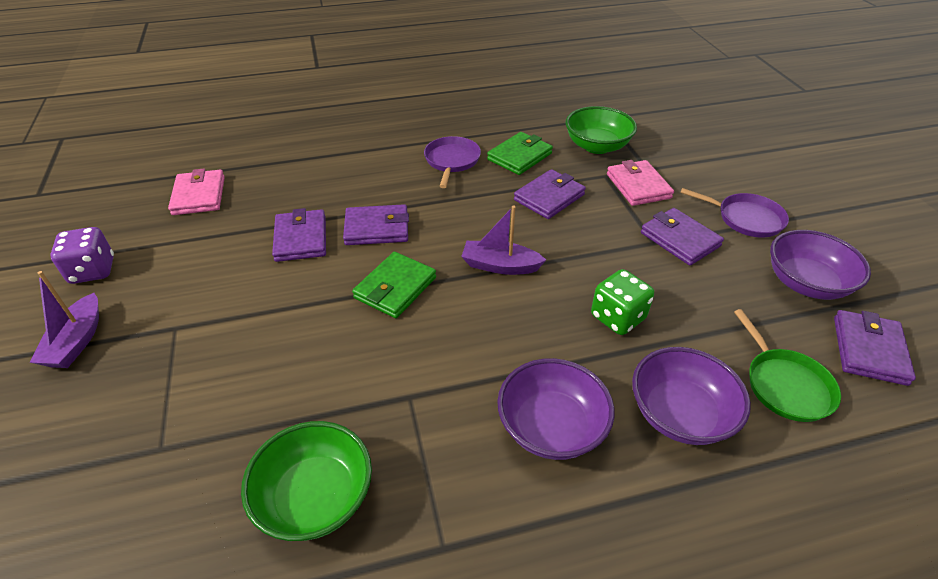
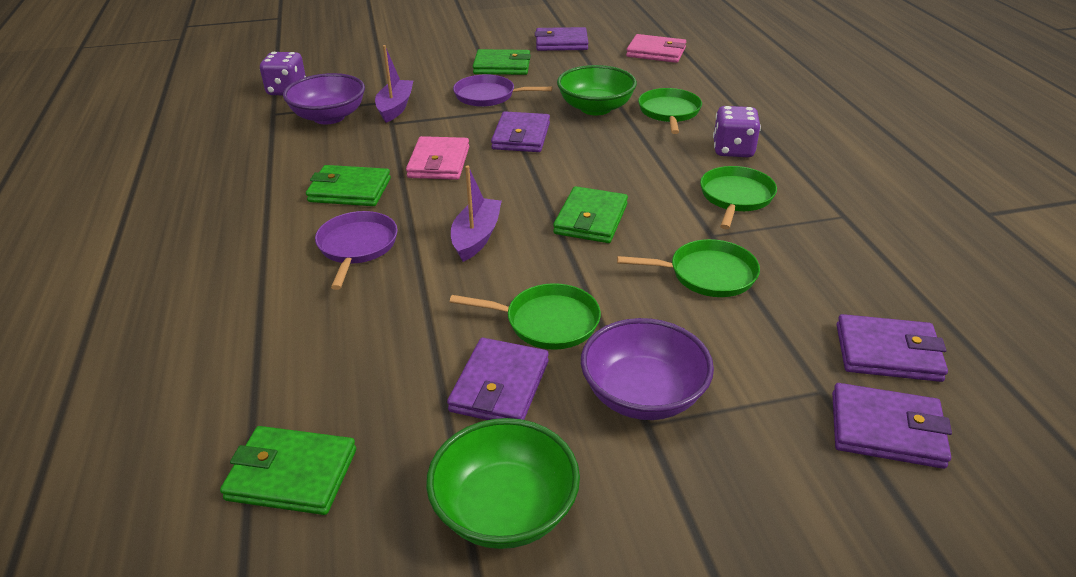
green dice: [591,269,654,335] = 1 -> none = 0
green pan: [734,309,841,422] = 1 -> [450,283,601,350] [617,239,760,297] [638,88,702,134] [700,166,777,229] = 4
green wallet: [352,252,436,318] [487,132,553,175] = 2 -> [220,426,356,515] [306,165,391,206] [473,49,531,75] [553,186,628,243] = 4
purple bowl: [497,358,614,460] [632,347,751,445] [770,230,871,300] = 3 -> [283,73,365,124] [581,318,714,420] = 2
purple dice: [50,227,114,284] = 1 -> [260,52,306,95] [713,106,761,157] = 2

